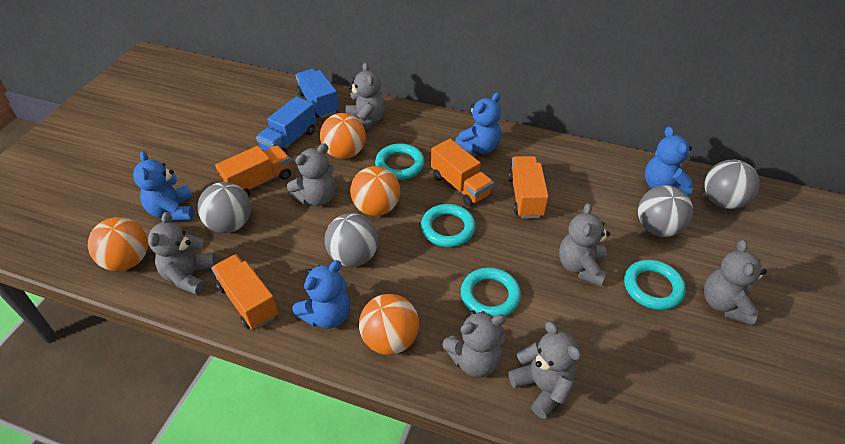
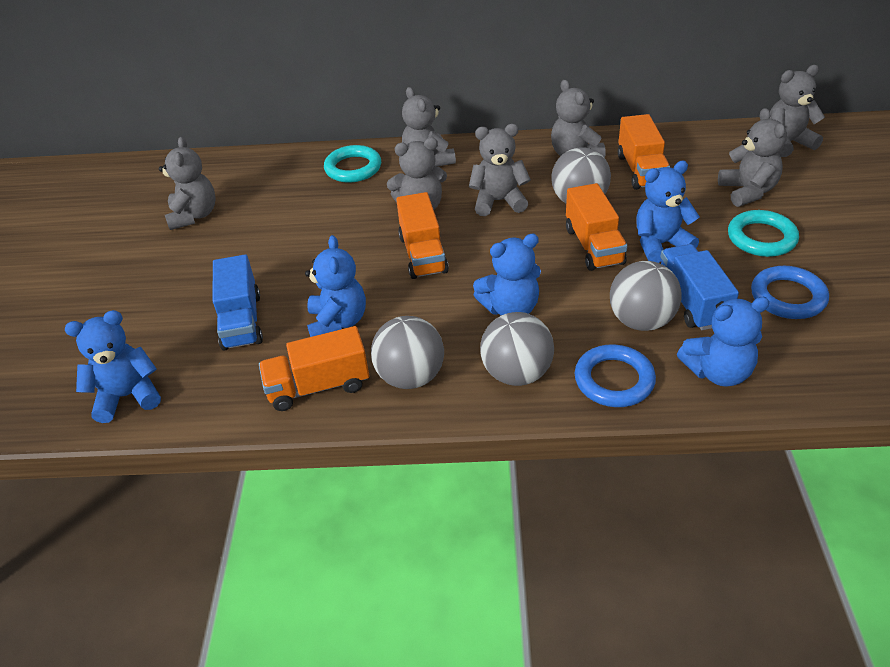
blue ring: none = 0 -> [575,344,656,407] [751,266,829,319] = 2
blue teddy bear: [133,151,194,221] [293,260,350,329] [455,92,501,154] [645,127,693,195] = 4 -> [65,310,161,423] [305,235,366,337] [473,233,541,315] [636,161,700,263] [677,297,770,387] = 5
orange ball: [88,217,148,271] [320,113,366,159] [350,166,400,216] [359,294,419,355] = 4 -> none = 0
turquoise ring: [375,143,425,180] [421,204,476,247] [461,267,521,317] [624,260,686,310] = 4 -> [324,145,381,183] [728,210,799,257] = 2

